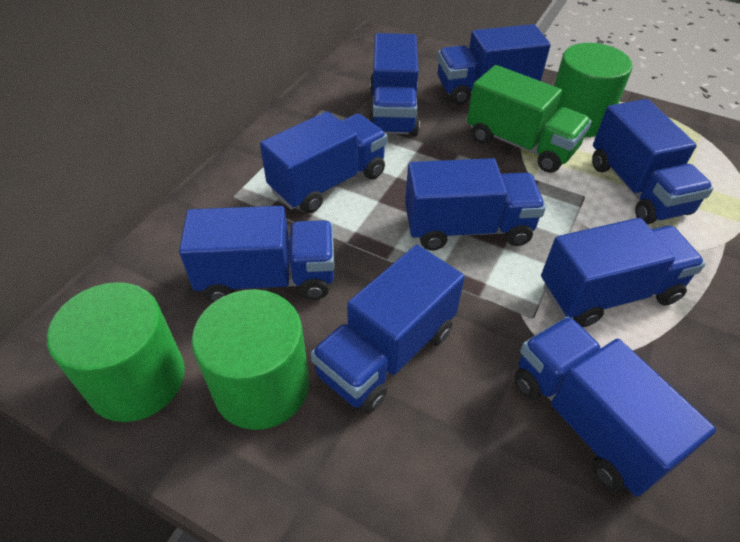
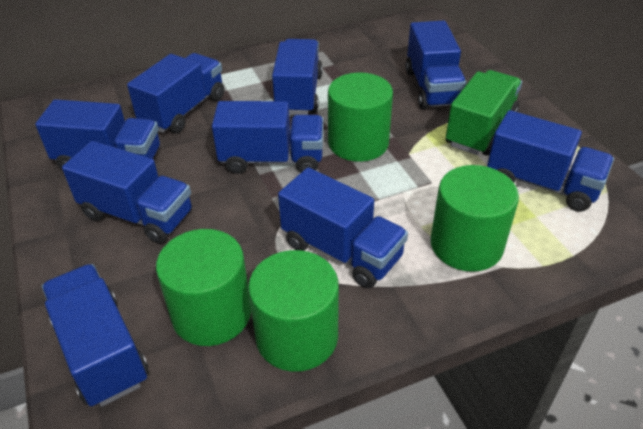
green cylinder: [47,282,185,422] [192,289,309,430] [554,43,633,137] = 3 -> [156,229,251,346] [248,250,339,372] [328,72,393,162] [431,165,519,272] = 4

